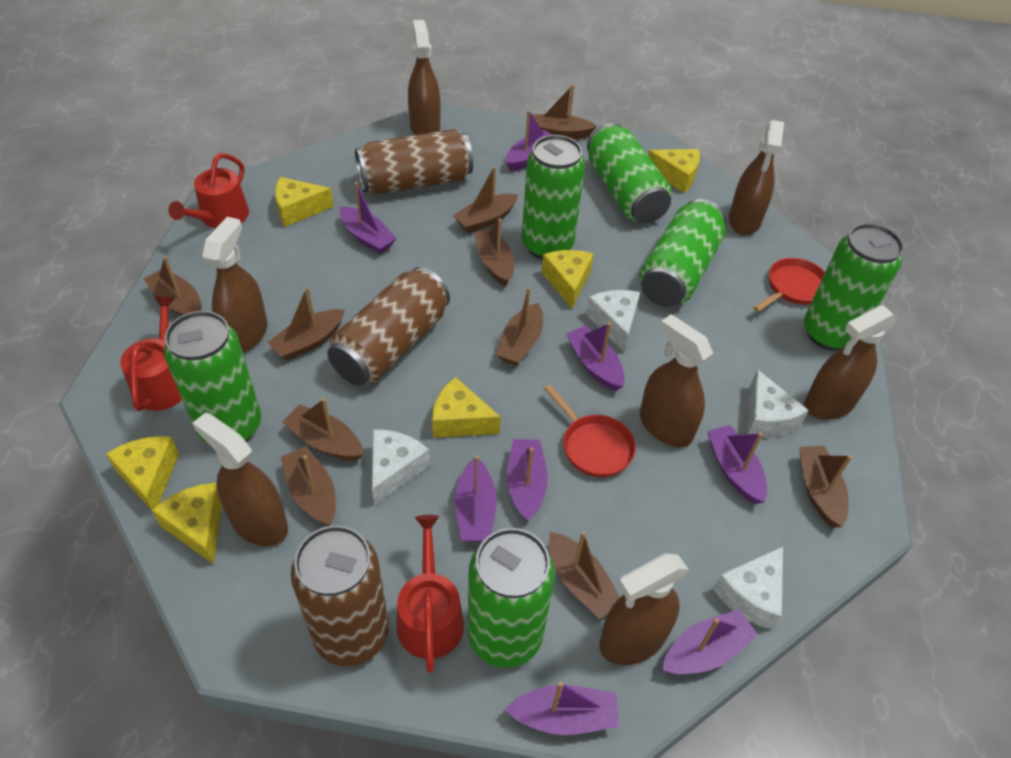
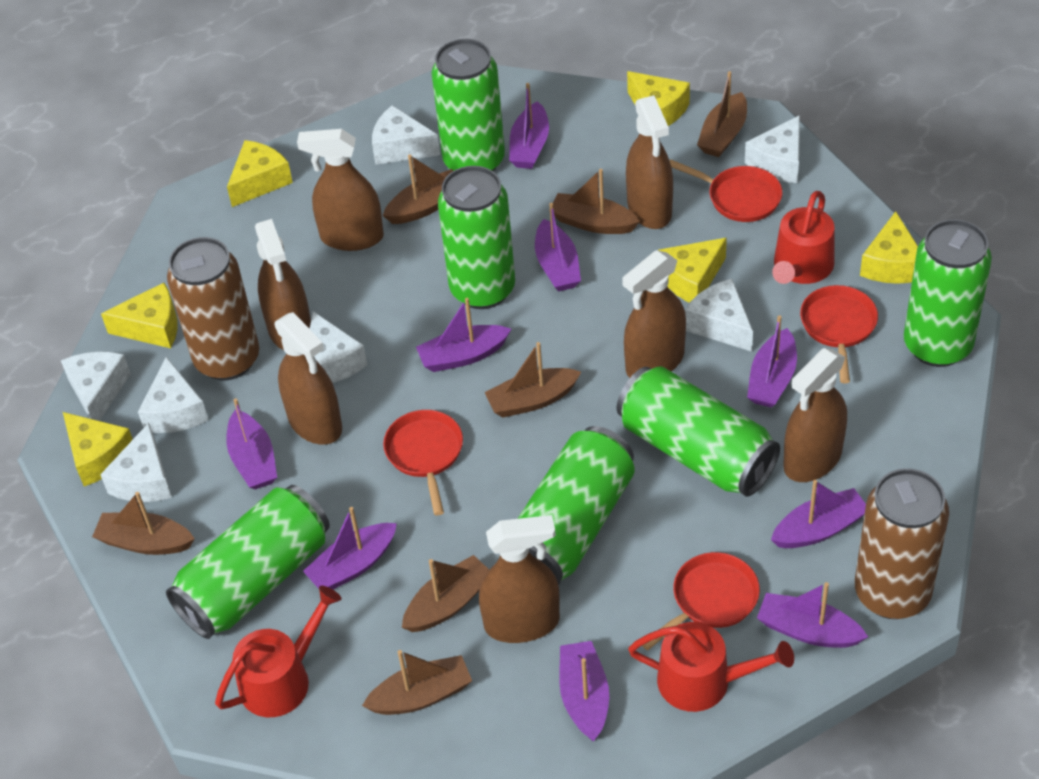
brown boat: [144,256,202,316] [267,287,345,360] [281,446,336,526] [282,398,363,461] [453,166,518,233] [474,218,514,287] [496,287,543,366] [532,84,597,139] [549,531,620,619] [799,446,852,528] = 10 -> [92,492,195,555] [362,650,472,715] [383,155,453,224] [402,555,489,632] [485,342,581,417] [549,169,640,234] [697,71,747,157] = 7
brown can: [291,525,389,666] [327,267,450,386] [355,129,473,194] = 3 -> [167,237,259,380] [855,468,949,619] = 2
purple boat: [340,182,397,254] [455,455,497,541] [505,682,619,735] [506,110,553,171] [507,439,548,521] [566,322,625,391] [662,609,758,674] [707,425,767,504] = 8 -> [226,398,277,490] [303,507,397,590] [416,298,511,372] [509,83,549,169] [535,203,581,292] [559,641,609,741] [747,315,797,408] [757,582,868,648] [771,480,866,548] = 9
red pan: [544,384,636,477] [753,258,825,312] = 2 -> [383,410,463,516] [642,552,760,650] [670,160,782,222] [800,285,878,383] = 4
white cheese: [372,429,430,506] [586,290,640,352] [713,547,783,630] [747,369,809,438] = 4 -> [61,351,131,421] [100,423,172,502] [138,357,208,433] [310,311,367,383] [372,105,440,165] [685,279,753,352] [745,115,800,183] = 7

